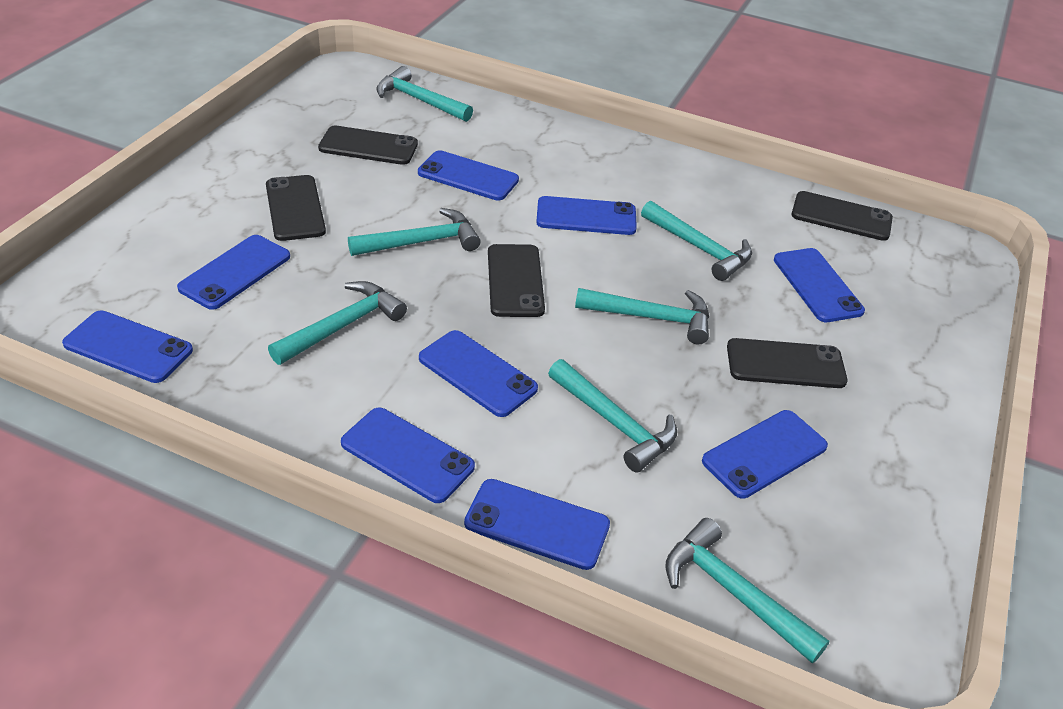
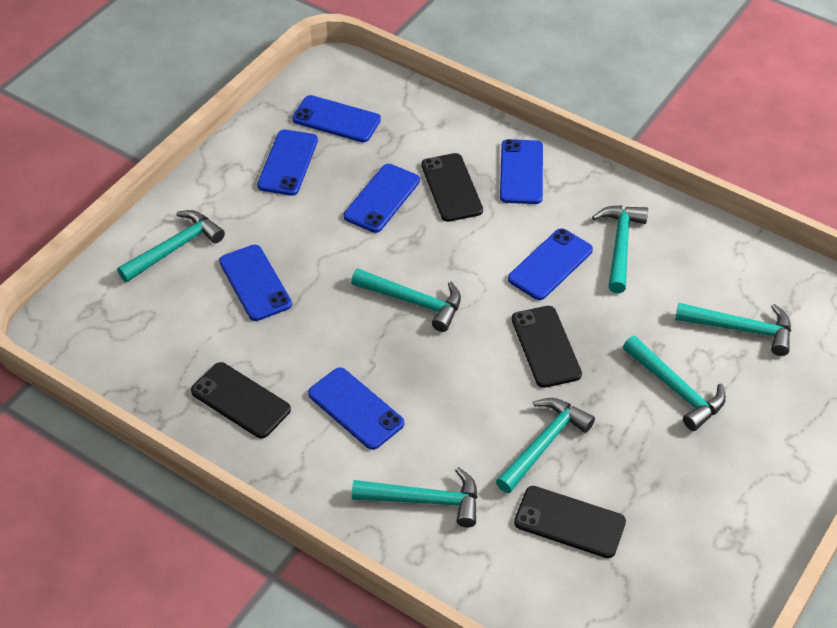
black phone: [266,175,326,241] [318,126,418,165] [488,244,545,317] [727,338,848,388] [791,191,893,241] = 5 -> [191,362,291,438] [421,153,483,222] [512,306,582,388] [514,486,626,558] = 4
blue phone: [62,310,193,383] [177,235,290,310] [341,408,475,503] [418,150,519,201] [419,330,538,417] [464,479,610,570] [536,196,637,235] [702,410,828,498] [774,248,865,322] = 9 -> [219,244,292,321] [257,129,318,196] [292,95,381,142] [308,367,404,450] [344,164,420,233] [500,139,543,204] [508,228,593,300] = 7

